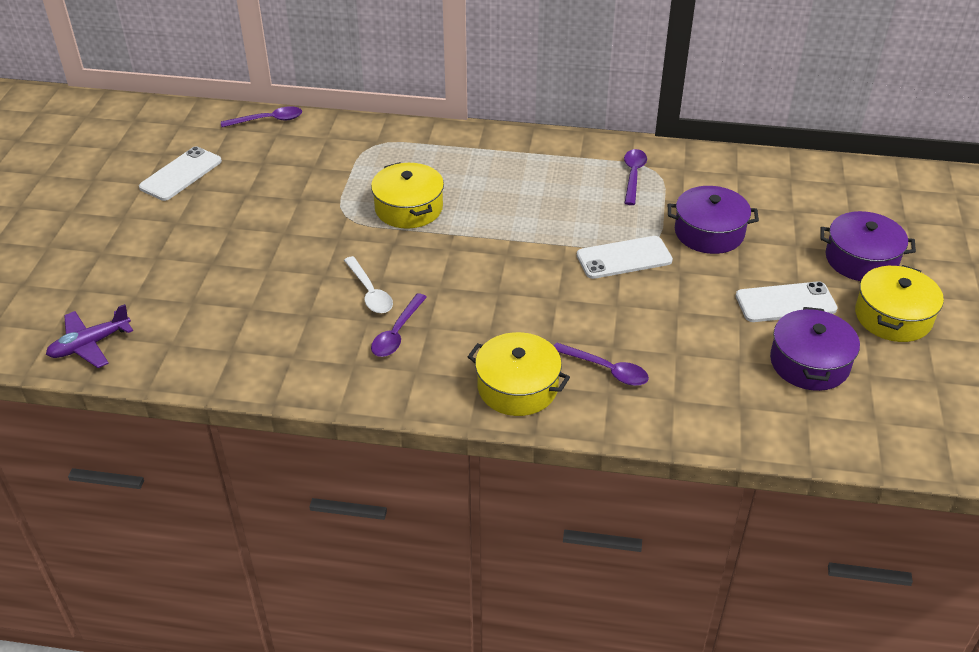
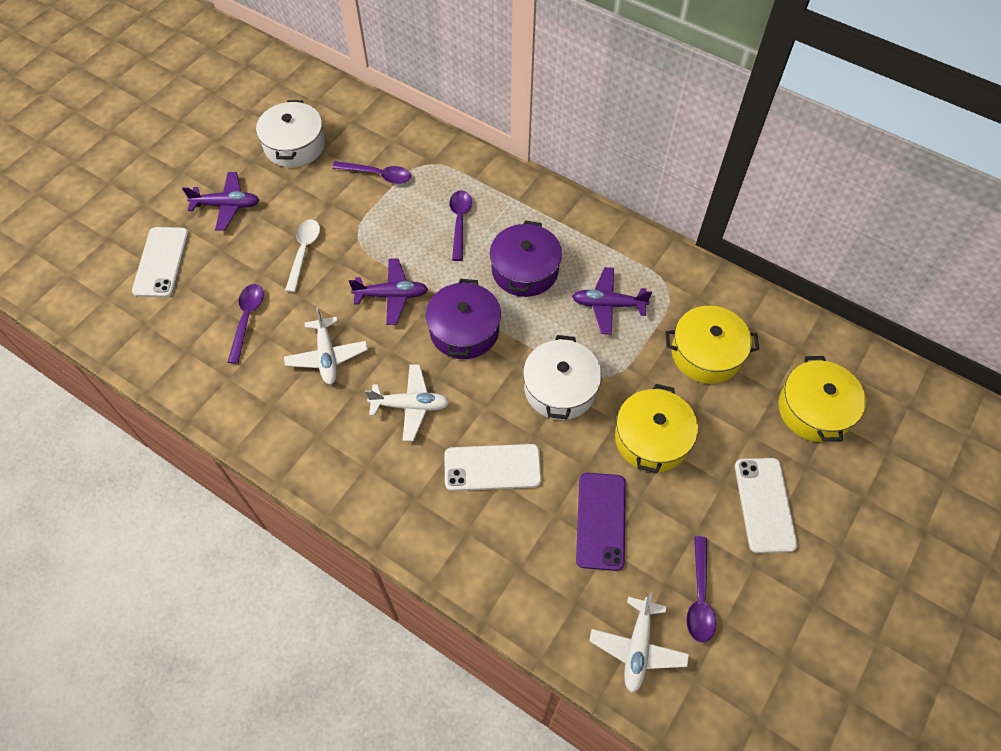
purple phone: none = 0 -> [576,473,626,571] = 1
purple plane: [46,304,133,368] = 1 -> [182,172,259,231] [349,258,428,325] [572,267,652,335] = 3
purple pot: [668,186,759,254] [770,307,860,391] [820,211,916,281] = 3 -> [426,279,501,359] [490,221,562,297] = 2
white plane: none = 0 -> [284,307,368,384] [365,364,450,441] [589,592,689,693] = 3
white pot: none = 0 -> [256,100,325,167] [523,335,602,420] = 2

